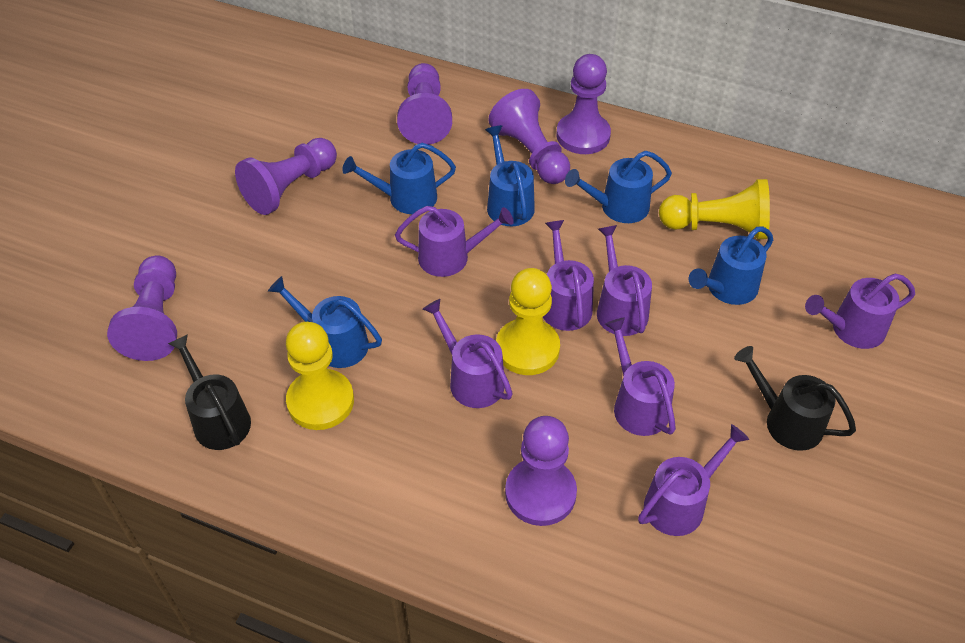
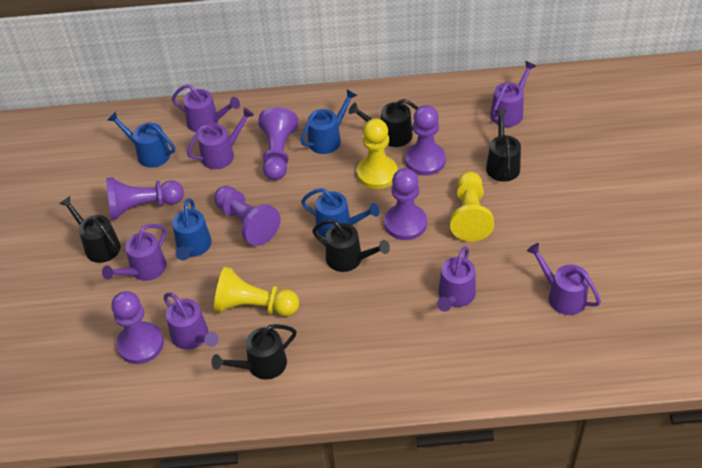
black watering can: [168,334,251,450] [734,346,856,451] = 2 -> [59,196,121,263] [211,324,296,379] [312,220,390,272] [349,99,418,147] [486,109,521,182] = 5
blue watering can: [268,276,382,368] [342,143,456,214] [485,125,535,226] [565,151,672,223] [689,226,773,305] = 5 -> [107,111,175,168] [172,198,212,260] [300,90,357,154] [301,188,380,238] = 4

